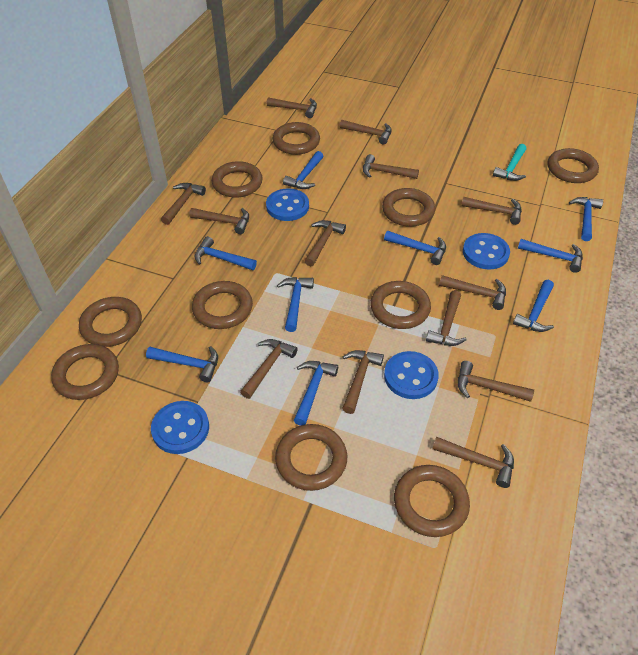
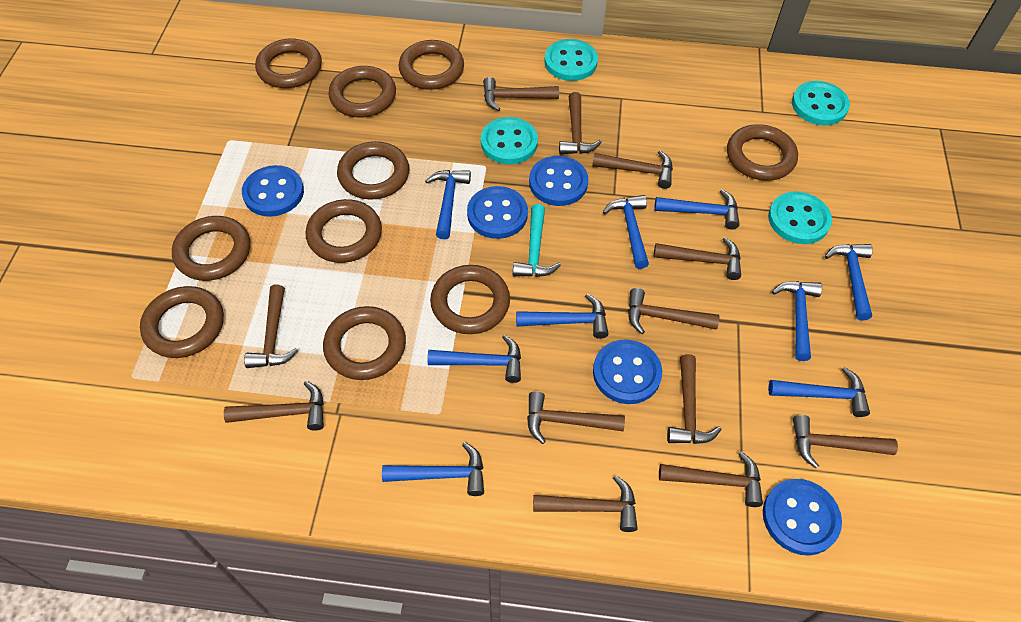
blue button: [151,401,209,454] [266,188,309,221] [384,351,439,399] [463,233,510,270] = 4 -> [242,165,304,217] [467,186,528,239] [529,156,588,206] [593,339,662,404] [763,479,842,556] = 5
brown hammer: [161,183,206,225] [189,208,249,234] [240,339,297,399] [267,97,317,118] [305,220,346,266] [339,120,392,145] [342,350,384,414] [363,154,419,179] [426,290,466,346] [433,437,514,488] [439,275,506,310] [458,361,534,402] [461,197,522,225] = 13 -> [224,381,324,431] [244,285,298,368] [483,77,559,111] [527,391,625,444] [533,475,638,532] [559,92,602,154] [592,150,673,189] [628,288,720,334] [654,237,741,280] [659,452,763,507] [667,354,721,444] [793,415,898,469] = 12
turquoise button: none = 0 -> [481,117,538,164] [544,39,598,81] [768,191,832,244] [792,81,850,125] = 4

